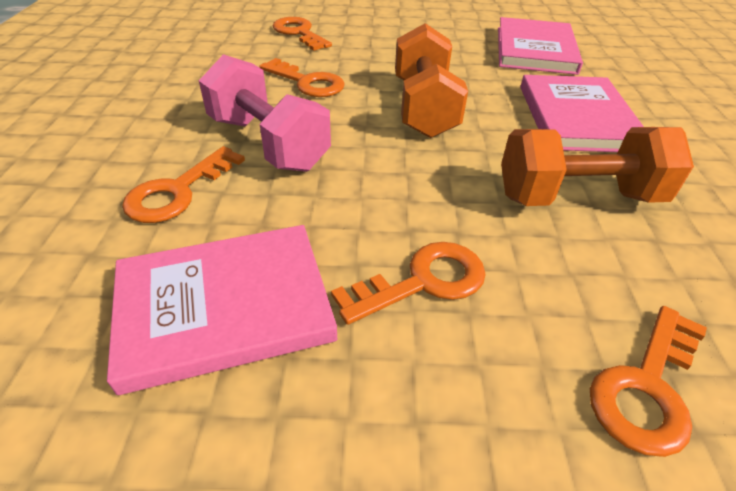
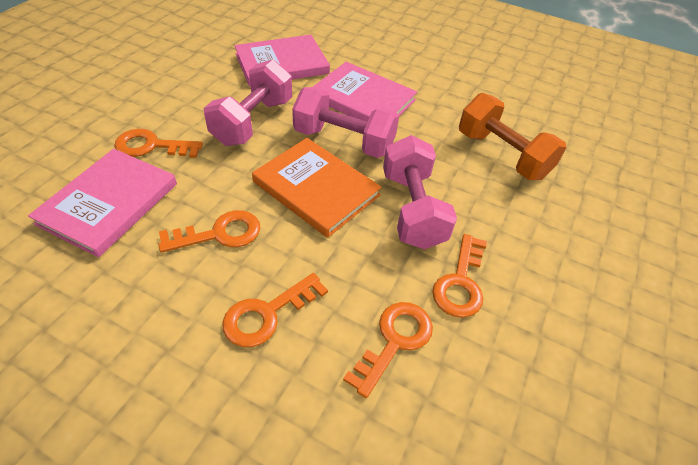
orange book: none = 0 -> [252,138,382,238] = 1
orange dumbbell: [395,23,468,138] [501,127,694,206] = 2 -> [459,93,566,180] = 1
pink dumbbell: [199,54,331,172] = 1 -> [204,59,292,146] [292,87,399,158] [383,135,457,249] = 3

